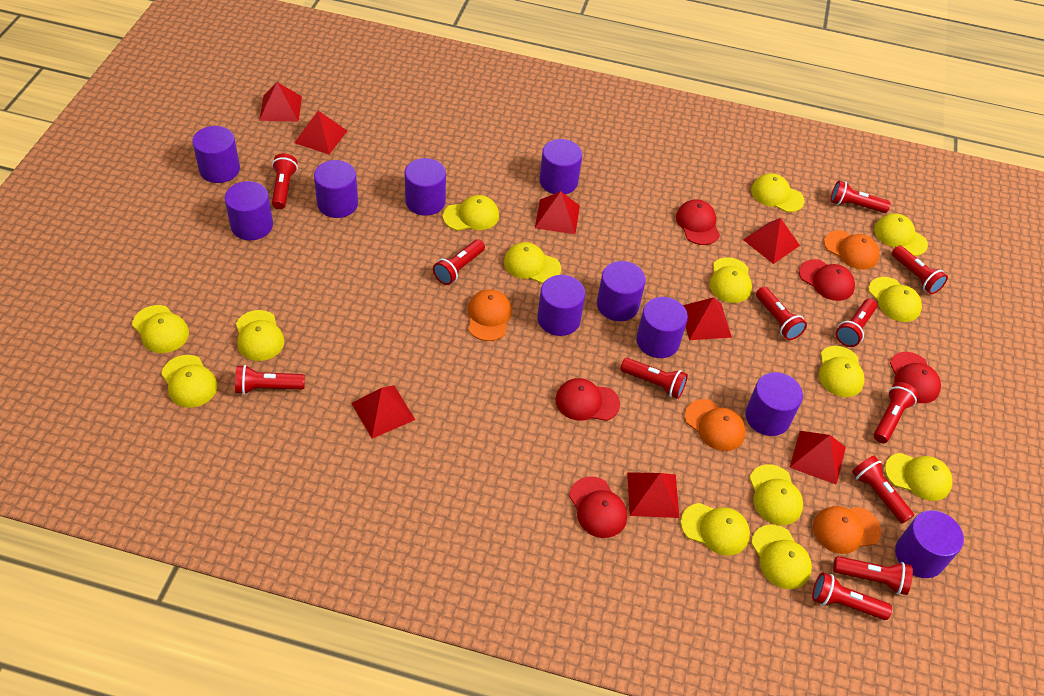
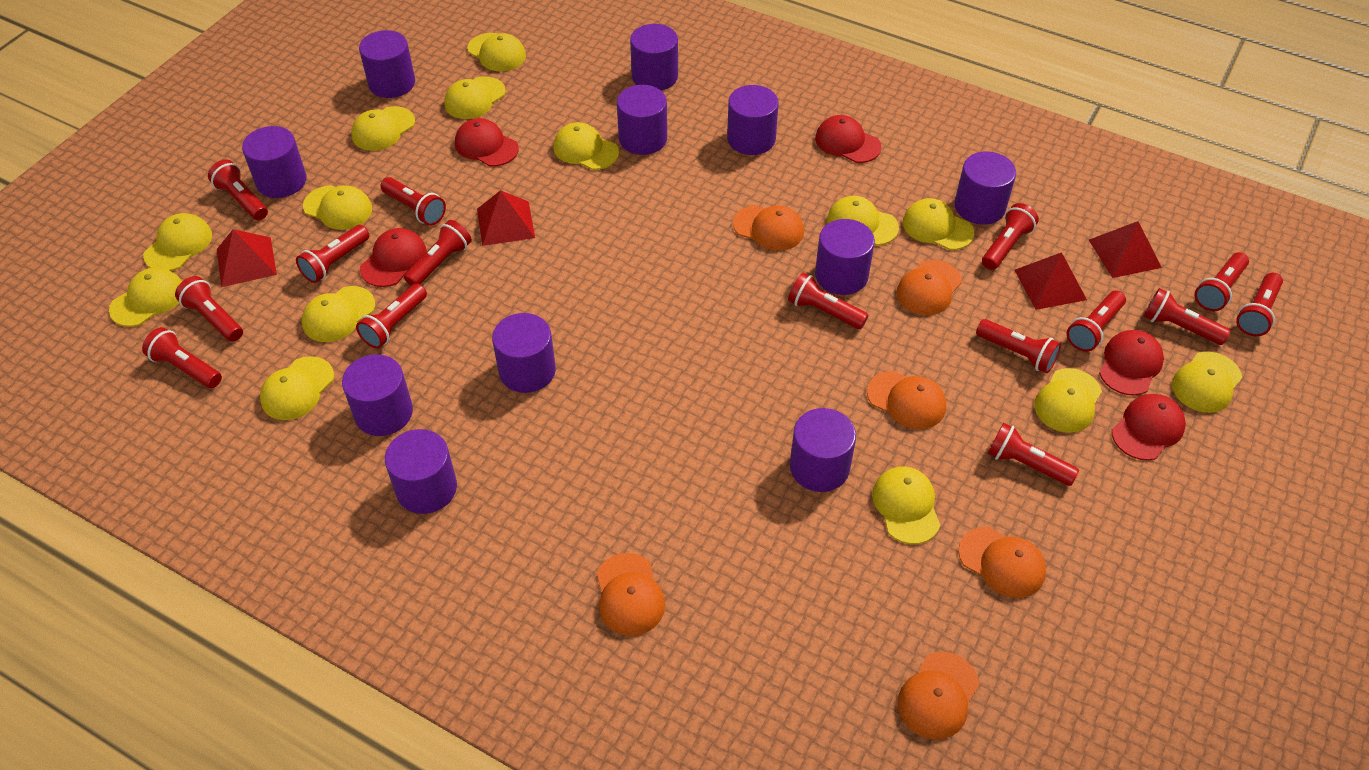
orange cap: [468,289,512,341] [685,399,745,451] [813,506,881,554] [824,230,880,269] = 4 -> [597,553,665,636] [733,205,804,251] [867,371,946,429] [896,260,962,315] [898,652,979,740] [958,527,1046,598] = 6
purple cylinder: [192,126,240,183] [225,181,273,240] [314,160,358,218] [405,158,446,216] [537,275,585,336] [539,139,582,194] [597,261,646,321] [636,297,688,358] [745,372,803,436] [895,510,964,578] = 10 -> [242,126,307,198] [342,354,413,436] [359,30,415,98] [385,429,457,514] [492,313,556,393] [617,85,667,155] [630,24,678,90] [727,85,779,155] [790,408,856,492] [815,219,875,295] [955,151,1016,225] = 11
red flashlight: [235,365,305,395] [272,153,298,209] [433,239,485,285] [620,358,688,399] [756,287,807,340] [812,572,892,620] [831,180,891,213] [833,556,913,595] [836,299,877,347] [852,456,914,524] [874,382,918,443] [892,245,948,294] = 12 -> [142,327,222,388] [175,276,243,342] [208,160,268,221] [296,225,369,283] [356,283,427,349] [380,177,446,226] [404,220,472,286] [788,272,868,329] [976,319,1061,373] [982,203,1039,270] [987,423,1079,486] [1067,291,1126,352] [1143,288,1231,345] [1195,252,1249,311] [1236,273,1283,336] = 15
red pyramid: [259,82,302,122] [294,111,347,155] [351,385,415,439] [535,191,580,234] [627,472,679,518] [683,297,732,340] [743,218,800,264] [789,431,846,485] = 8 -> [217,229,277,287] [477,190,535,246] [1014,252,1087,310] [1089,221,1162,278] = 4

